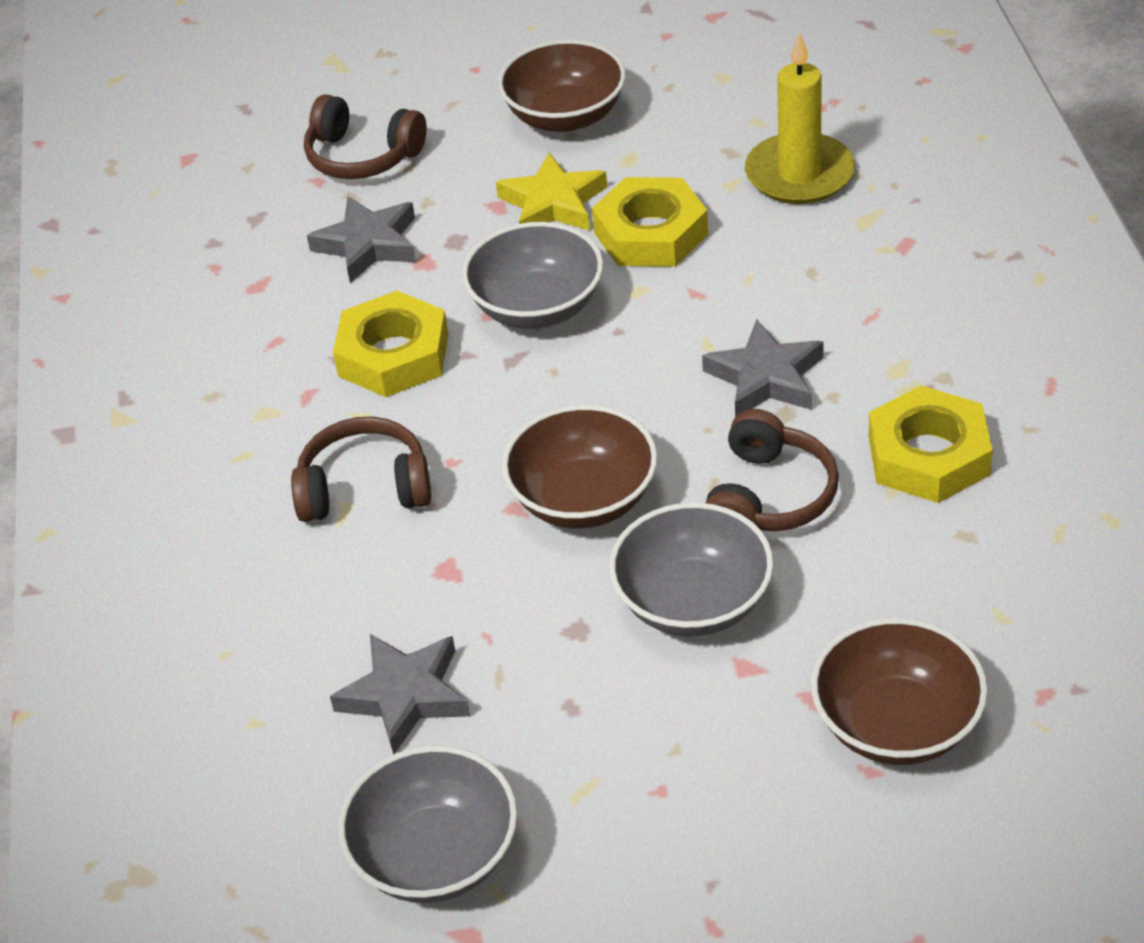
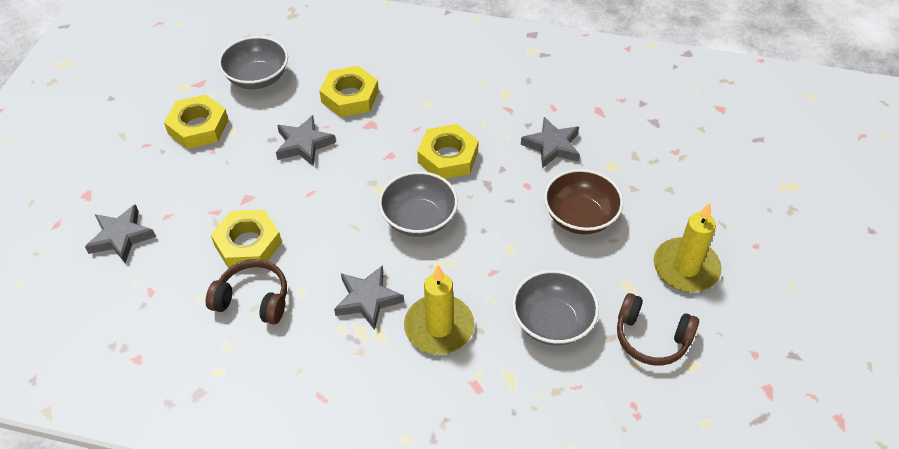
brown bowl: [498,39,626,132] [502,405,658,529] [811,618,988,765] = 3 -> [544,169,623,234] = 1
brown headphones: [291,417,431,522] [304,94,427,179] [705,409,839,531] = 3 -> [206,259,287,325] [617,293,699,366] = 2
grey star: [307,196,416,283] [330,634,470,755] [702,319,824,417] = 3 -> [85,204,156,263] [276,115,336,166] [334,265,404,330] [521,117,580,168] = 4
yellow candle: [745,32,855,204] = 1 -> [404,265,474,354] [654,203,722,292] = 2
yellow nut: [333,291,449,397] [592,177,708,267] [869,385,993,503] = 3 -> [164,95,229,149] [211,210,282,269] [319,66,379,117] [417,124,479,179] = 4
yellow star: [496,153,607,231] = 1 -> none = 0

